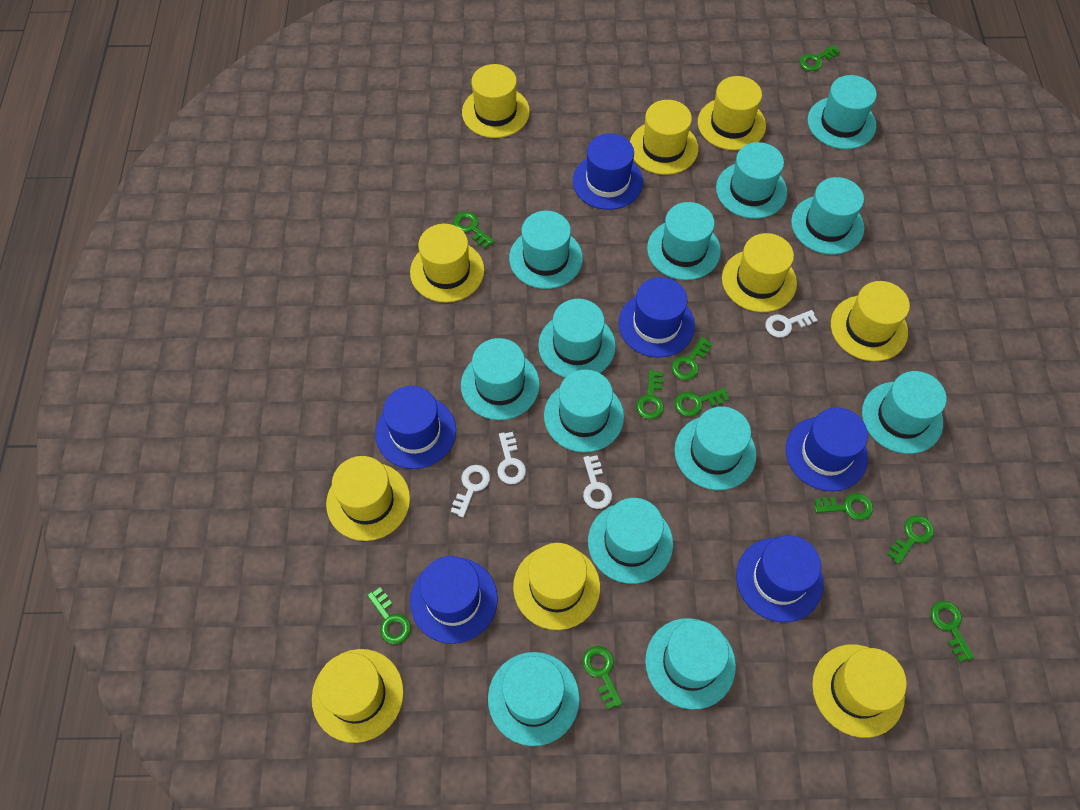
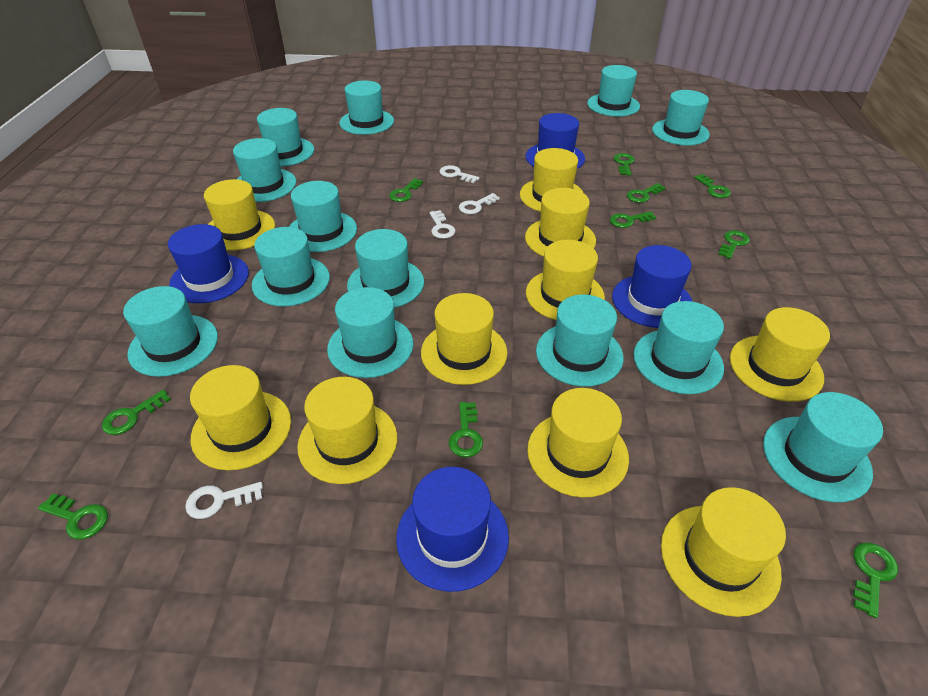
blue hat: [375,386,456,469] [410,556,498,644] [573,134,643,210] [618,277,695,358] [736,535,824,622] [786,408,868,491] = 6 -> [168,224,249,303] [396,467,509,592] [525,113,585,169] [612,245,693,328] = 4

